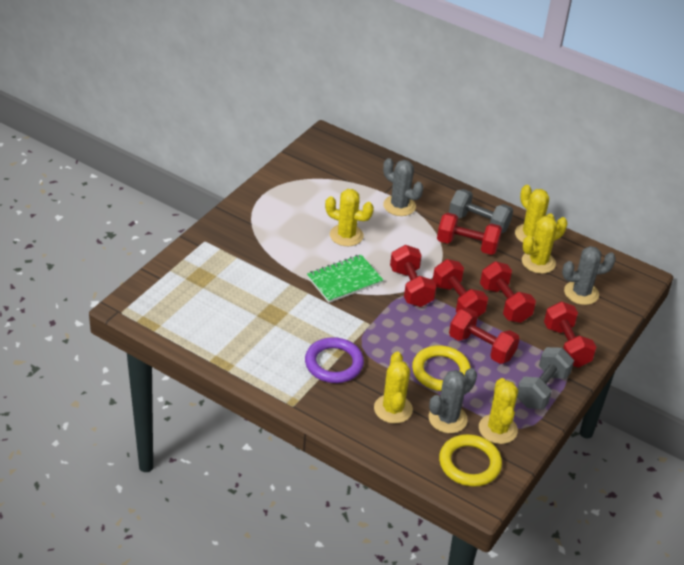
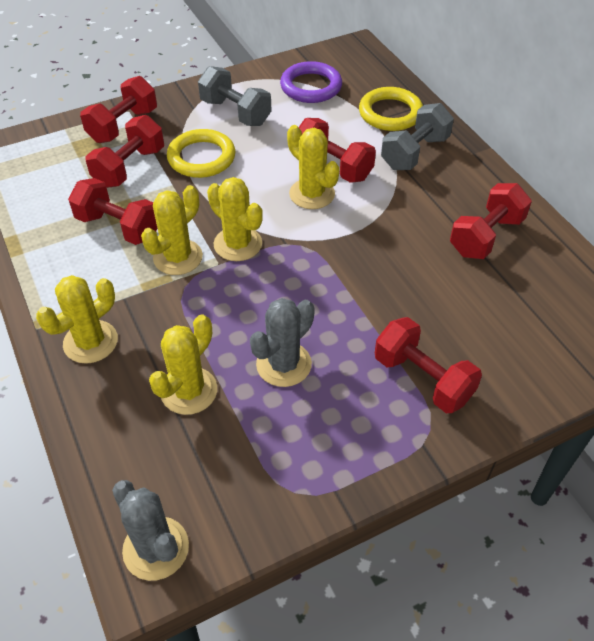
green notebook: [307,255,383,303] = 1 -> none = 0
grey cactus: [383,158,423,216] [429,368,477,433] [562,246,616,305] = 3 -> [112,480,189,581] [250,298,315,387] = 2

